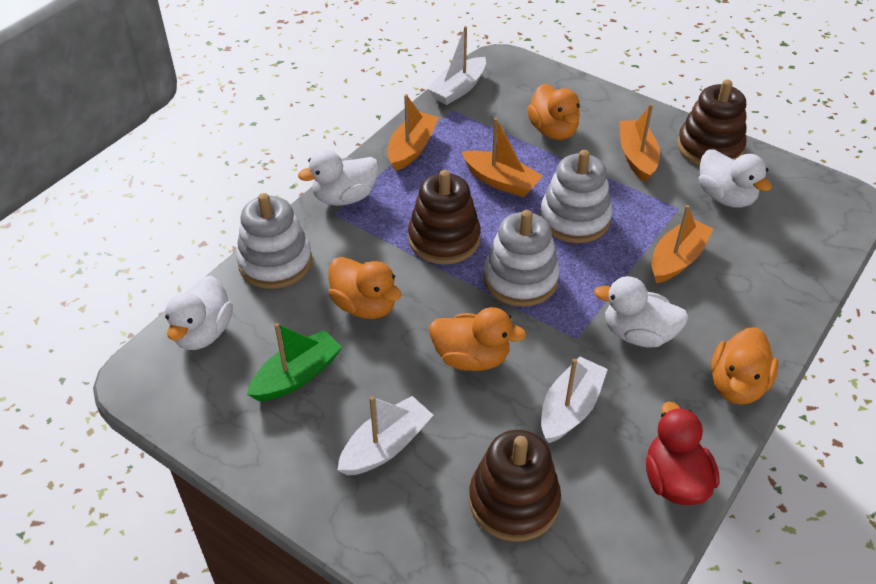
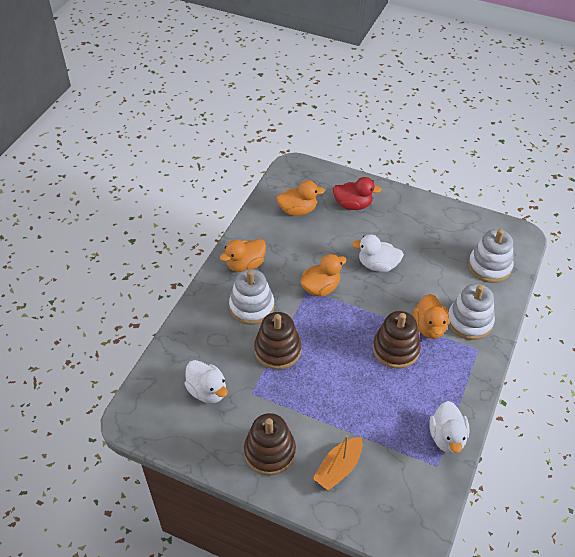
green boat: [247,323,342,401] = 1 -> none = 0
orange boat: [388,94,439,171] [462,118,543,197] [620,104,660,183] [652,205,713,283] = 4 -> [312,435,362,491] = 1
white boat: [338,396,434,476] [427,26,486,105] [541,356,608,443] = 3 -> none = 0
white duck: [165,275,233,350] [298,150,379,206] [594,276,689,348] [699,149,772,208] = 4 -> [184,360,227,404] [352,234,404,272] [429,401,470,454] = 3

